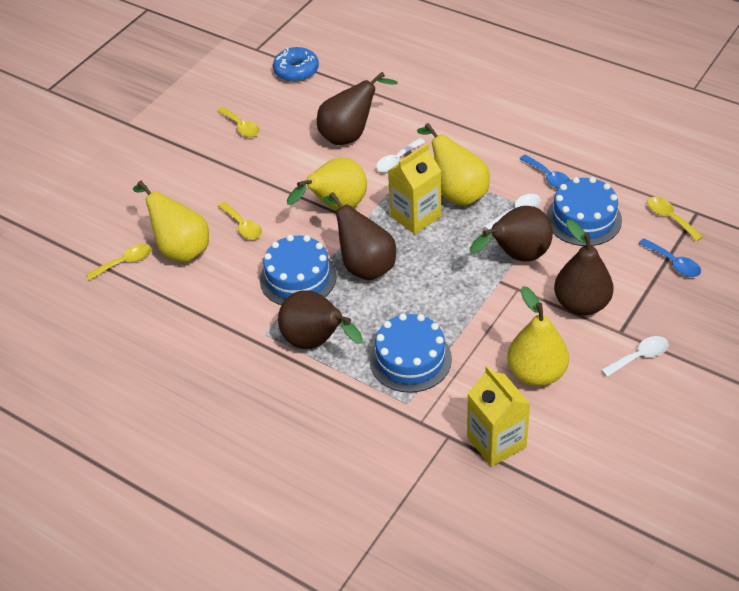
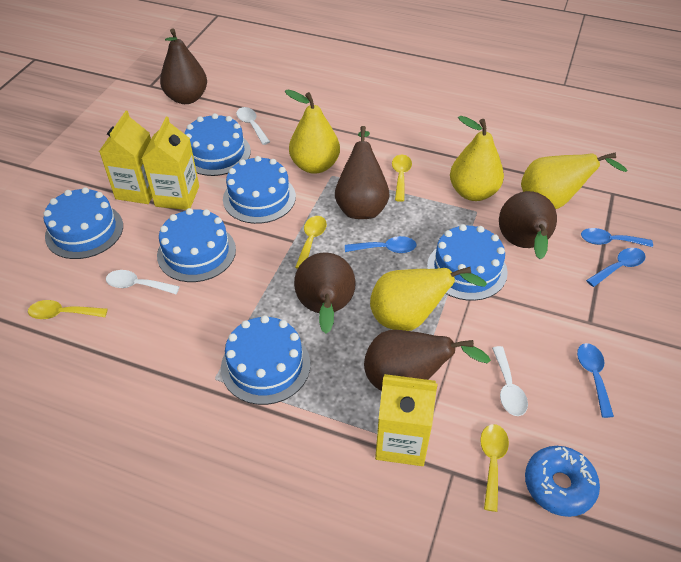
blue cake: [260,235,337,305] [370,313,452,393] [546,177,622,246] = 3 -> [43,187,123,259] [157,208,236,282] [184,113,251,176] [221,315,310,405] [223,156,296,224] [427,224,508,301] = 6
blue spoon: [519,154,570,189] [638,239,701,277] = 2 -> [345,236,417,253] [577,343,614,418] [581,228,653,247] [586,248,646,287] = 4
yellow carton: [388,143,441,234] [467,366,531,467] = 2 -> [99,111,152,204] [141,117,199,210] [375,374,437,466] = 3

